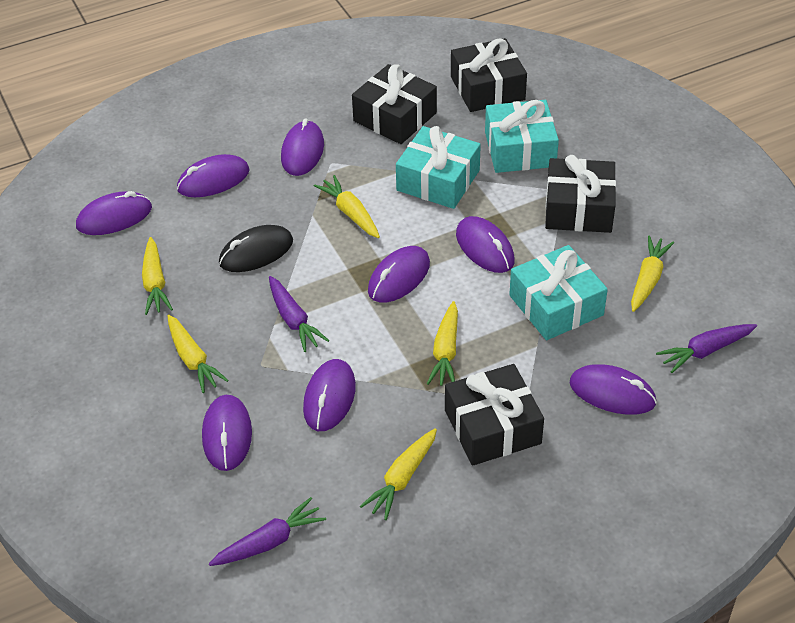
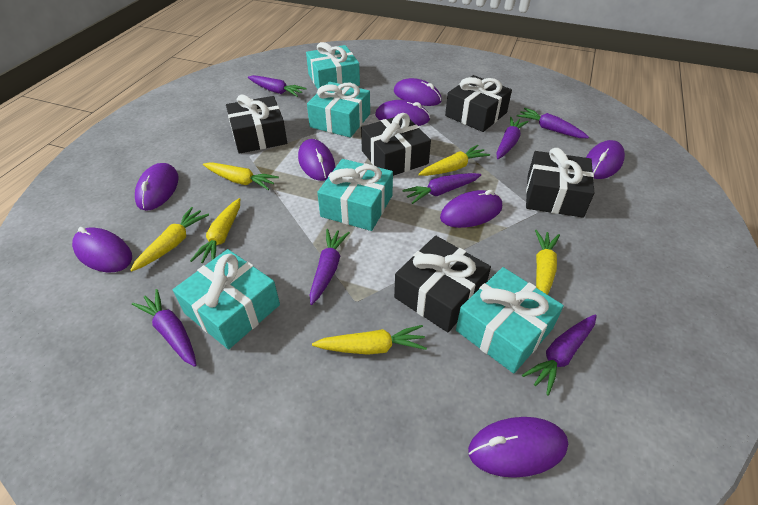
black gift: [352,64,437,144] [445,364,544,466] [451,38,527,112] [545,155,616,233] = 4 -> [226,94,287,154] [361,113,431,176] [394,236,491,332] [445,75,512,132] [526,148,594,218] = 5
black mouse: [219,225,293,272] = 1 -> none = 0
purple carrot: [209,497,326,566] [269,276,329,352] [656,324,757,373] = 3 -> [132,289,197,367] [248,75,307,97] [310,229,350,305] [402,173,481,204] [496,117,529,159] [517,108,589,138] [522,315,597,395] = 7
turquoise gift: [396,126,481,209] [485,100,559,173] [509,245,608,340] = 3 -> [173,249,280,349] [306,42,360,89] [307,82,370,138] [317,159,393,231] [456,267,564,373] = 5

